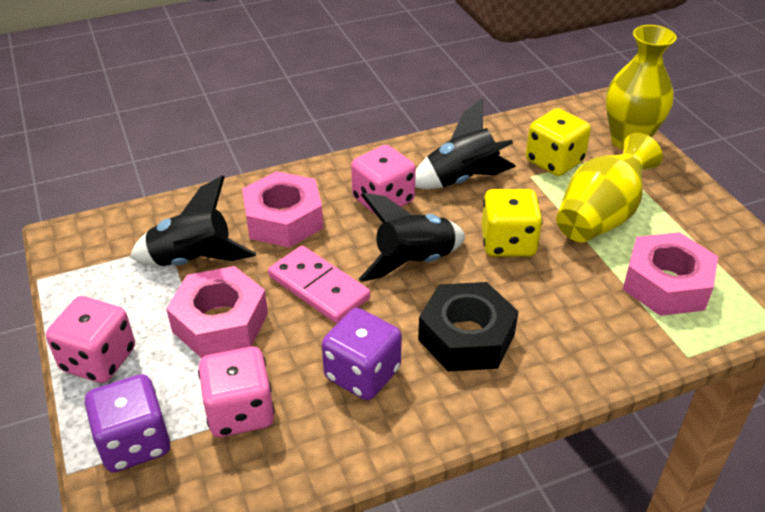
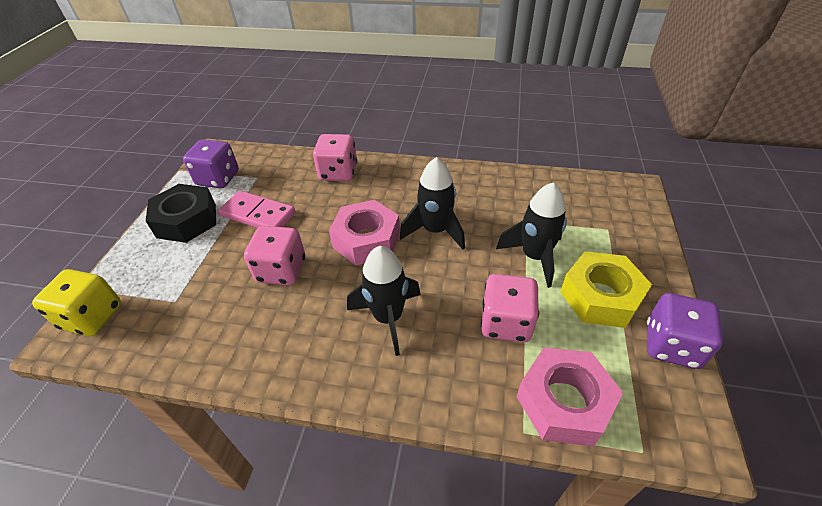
pink nut: [166,266,268,358] [242,171,323,248] [623,232,718,316] = 3 -> [329,200,400,265] [517,347,623,447] = 2
yellow dice: [481,189,543,257] [526,108,591,176] = 2 -> [32,269,121,336] = 1
yellow nut: none = 0 -> [560,251,652,328] = 1
yellow vase: [556,133,663,242] [606,25,677,150] = 2 -> none = 0

